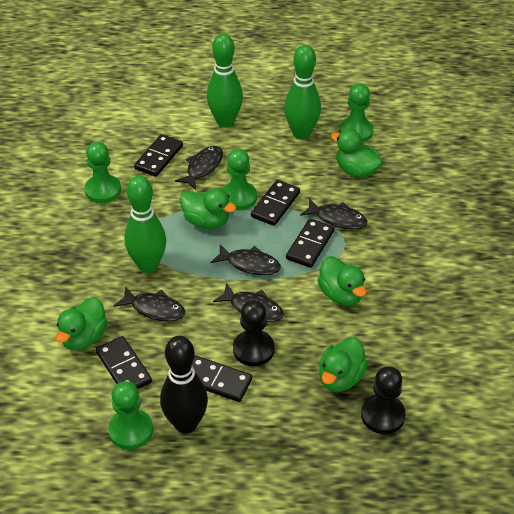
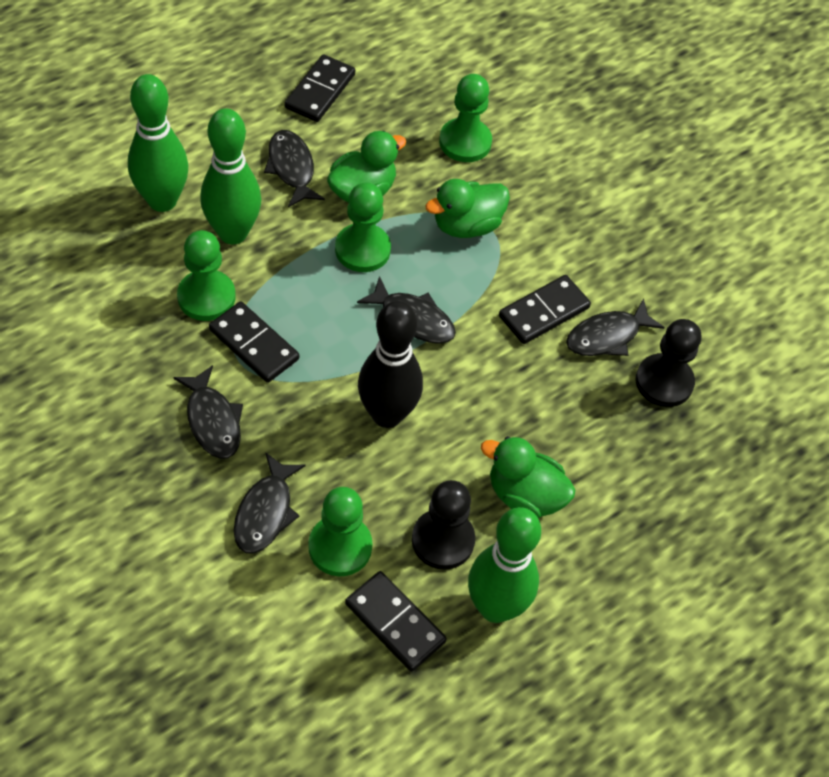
black domino: [96,336,152,389] [134,134,183,177] [192,355,252,402] [251,180,300,226] [286,219,334,268] = 5 -> [209,301,299,383] [285,54,355,122] [345,571,447,672] [499,275,591,344] = 4
green duck: [56,297,108,350] [180,188,236,229] [317,256,366,306] [319,337,368,392] [331,129,383,178] = 5 -> [327,131,406,203] [425,179,510,238] [481,436,575,518] = 3

